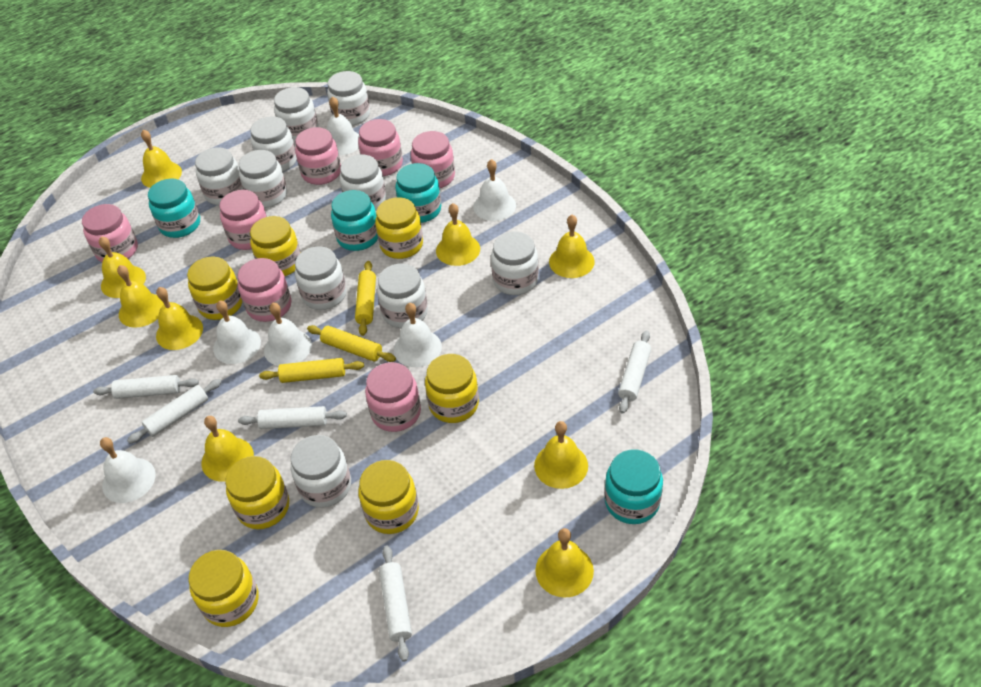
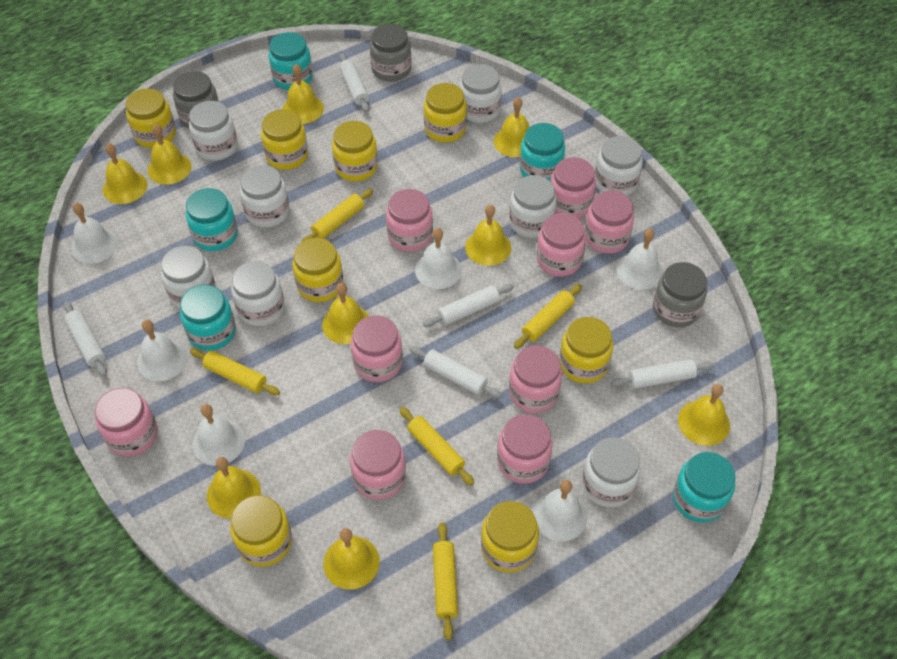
grey jar: none = 0 -> [173,71,219,129] [370,24,411,82] [653,262,707,327] = 3
pink jar: [82,204,138,262] [219,190,267,250] [238,258,291,322] [295,127,341,185] [358,119,403,176] [365,362,421,432] [411,131,455,189] = 7 -> [95,388,158,457] [350,430,406,500] [351,315,403,382] [386,189,433,252] [497,414,553,484] [509,345,562,413] [536,213,586,277] [550,157,596,218] [584,191,634,254] = 9
turquoise jar: [148,179,200,238] [331,190,378,251] [395,163,441,223] [605,449,663,524] = 4 -> [180,285,236,351] [186,188,238,251] [269,32,313,90] [519,123,565,181] [673,452,736,523] = 5
white jar: [195,147,243,205] [239,150,287,208] [250,116,297,172] [274,87,318,142] [291,435,351,508] [295,246,347,310] [327,71,370,126] [340,155,386,211] [377,264,428,328] [491,231,539,295] = 10 -> [161,246,216,309] [189,101,238,161] [231,261,285,326] [240,165,289,227] [459,64,502,123] [509,175,557,238] [582,437,641,507] [595,136,643,195] = 8
yellow jar: [187,256,242,320] [189,550,259,627] [225,456,289,529] [250,216,301,276] [358,460,419,534] [375,197,423,259] [425,354,479,423] = 7 -> [126,88,176,148] [230,495,292,567] [261,109,308,170] [292,238,343,302] [332,121,378,181] [424,83,467,143] [481,501,539,573] [559,317,613,384] = 8
yellow rolling pin: [259,358,364,383] [307,325,396,362] [355,261,376,336] = 3 -> [190,349,280,395] [302,189,373,242] [399,407,474,486] [433,522,458,640] [514,284,582,349] = 5

